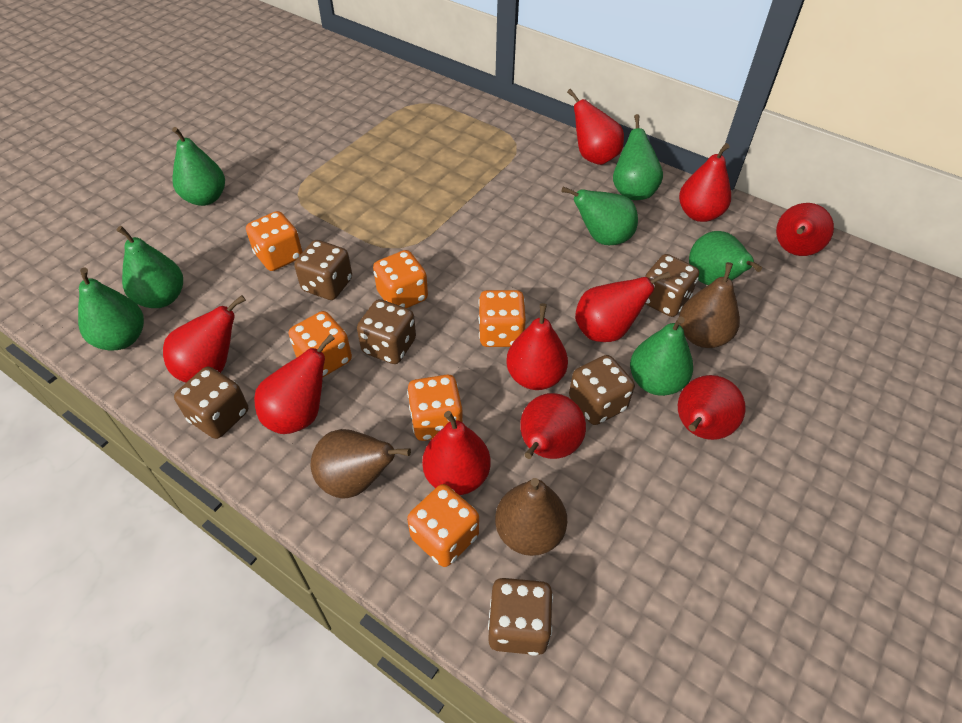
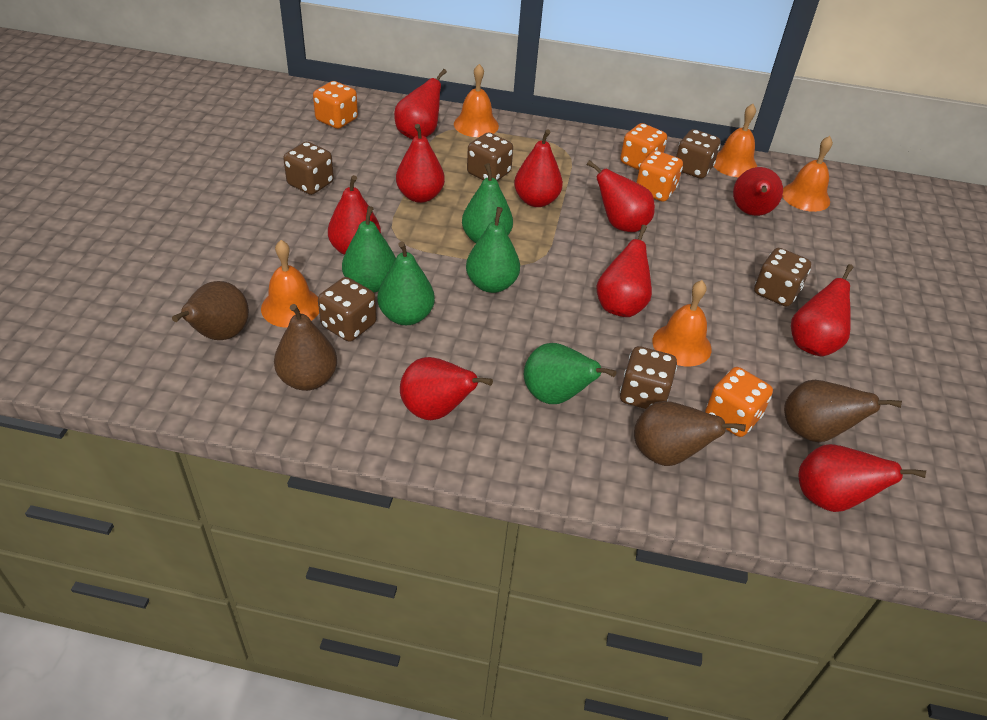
brown pear: [311,429,411,499] [495,478,567,556] [679,262,740,348] = 3 -> [172,281,249,340] [274,304,337,391] [634,401,746,466] [784,380,902,442] = 4
green pear: [78,268,144,350] [117,226,183,308] [172,127,225,206] [561,186,638,245] [613,114,663,200] [630,316,693,396] [689,231,762,285] = 7 -> [342,206,396,292] [378,241,435,325] [462,163,513,243] [466,207,520,293] [524,343,616,404] = 5
orange bell: none = 0 -> [261,240,319,328] [454,64,499,137] [652,280,712,366] [713,104,758,177] [782,136,833,212] = 5
orange dice: [246,211,302,271] [289,311,352,377] [373,250,428,308] [407,375,463,441] [407,484,479,567] [478,290,526,347] = 6 -> [313,81,358,129] [620,123,667,170] [636,150,683,202] [705,367,773,437] = 4

